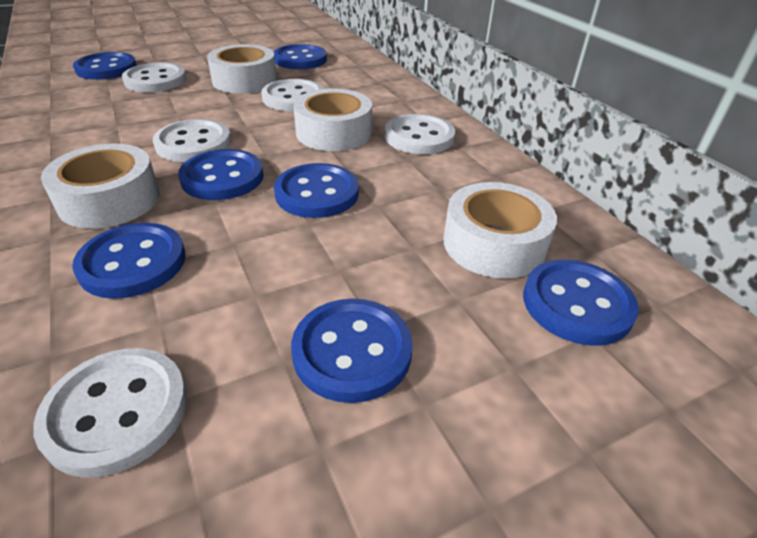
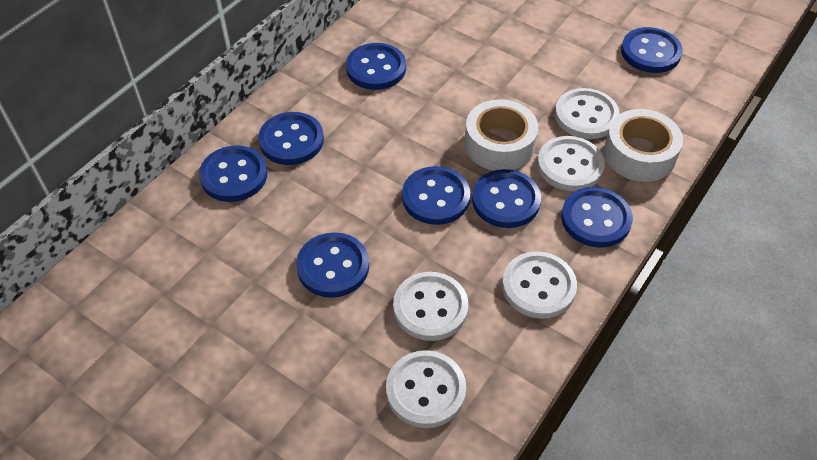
blue button: [72,223,186,299] [73,52,137,80] [178,149,264,200] [273,44,327,69] [274,163,359,218] [291,299,413,403] [523,260,639,345] = 7 -> [199,145,268,202] [258,112,324,165] [296,232,369,298] [346,43,406,90] [402,166,470,225] [472,169,541,228] [561,187,633,248] [621,27,683,73] = 8
white tape: [41,144,160,229] [207,44,277,94] [293,88,372,151] [443,182,557,279] = 4 -> [465,99,538,171] [604,109,683,182] = 2

